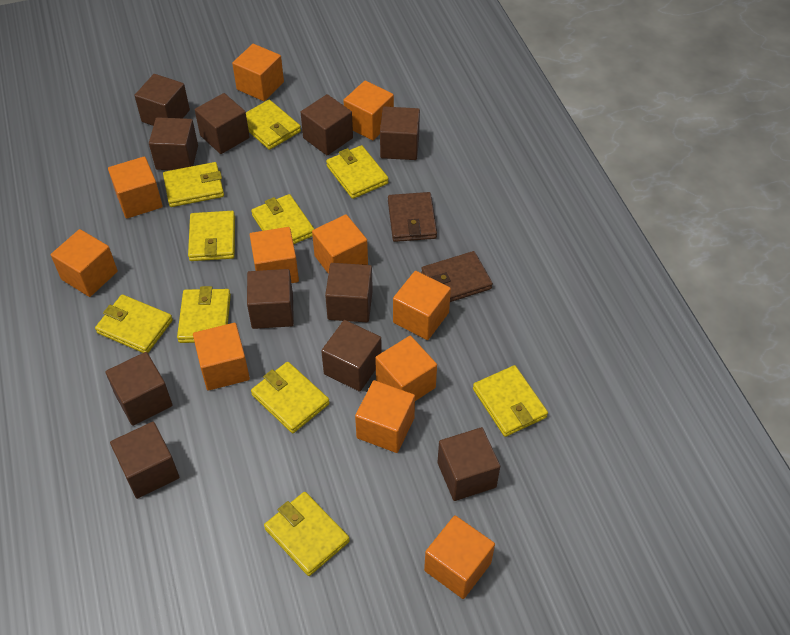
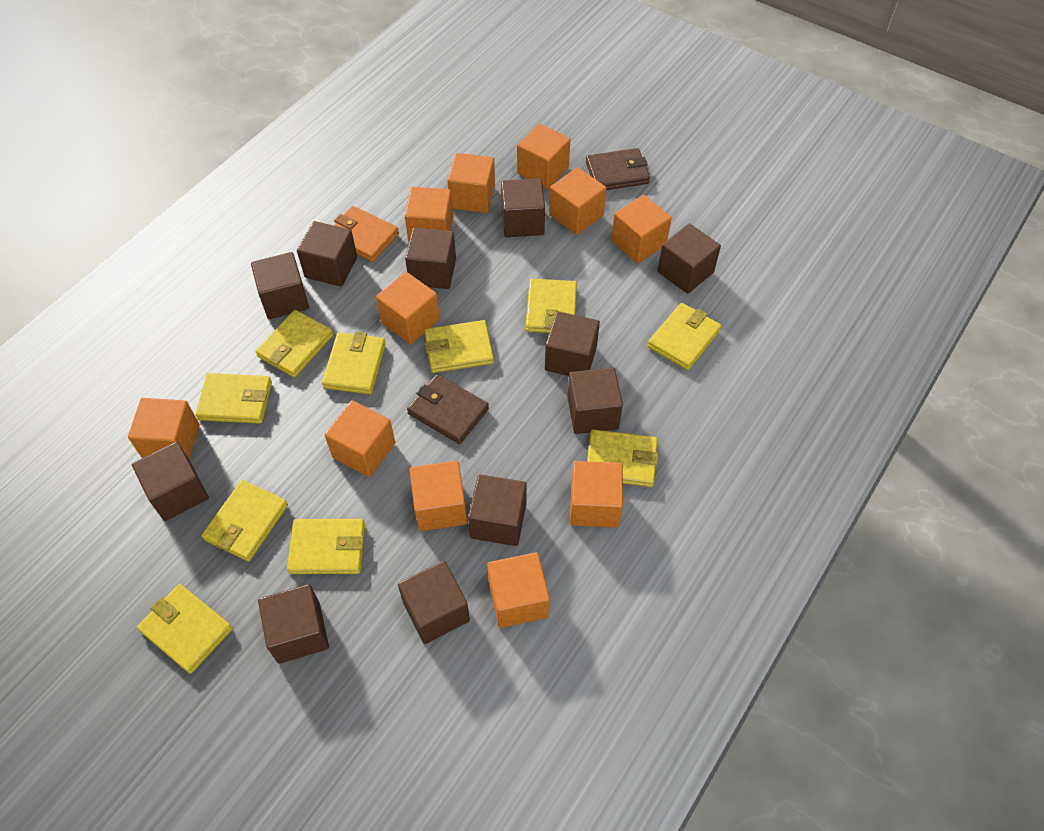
orange wallet: none = 0 -> [333,206,399,262] = 1

